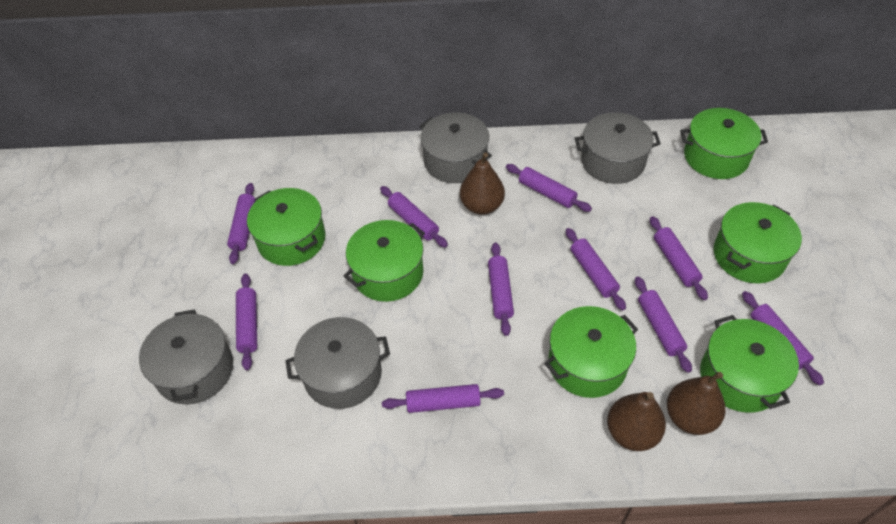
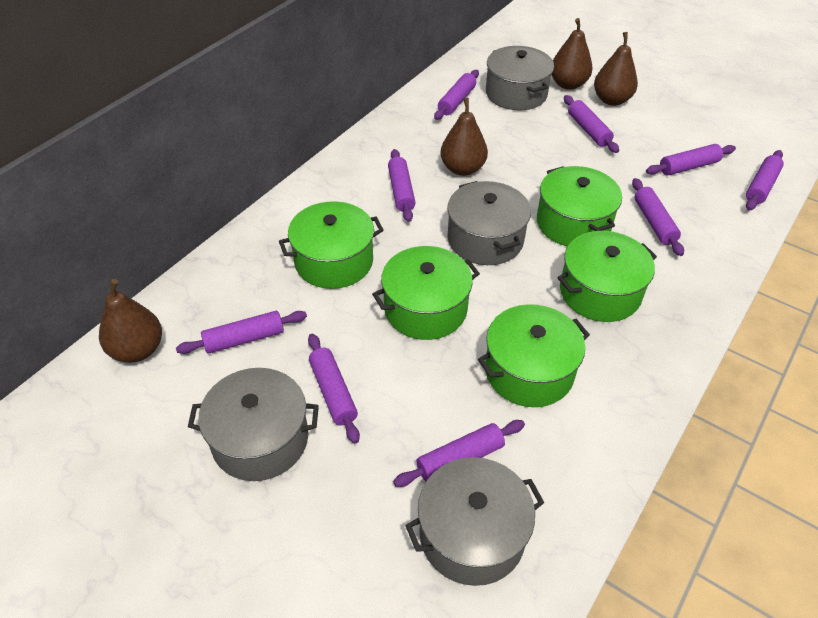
brown pear: [460,152,505,215] [607,392,666,451] [667,372,725,435] = 3 -> [99,279,162,363] [441,98,488,176] [551,18,592,90] [594,32,638,106] = 4
green pot: [247,188,325,266] [344,220,425,302] [544,306,638,398] [680,108,768,179] [700,315,799,413] [714,202,802,283] = 6 -> [279,201,384,289] [372,246,480,340] [478,304,590,407] [537,166,622,246] [557,231,657,322] = 5
purple rolling pin: [227,183,255,264] [236,274,257,370] [380,186,448,248] [382,384,504,413] [488,242,514,336] [506,164,592,212] [566,228,626,310] [635,277,692,373] [650,216,708,300] [742,291,824,385] = 10 -> [176,311,307,354] [308,334,360,444] [388,149,416,222] [393,420,525,487] [434,70,479,120] [564,95,619,153] [632,178,684,256] [646,144,736,175] [746,150,784,211] = 9

